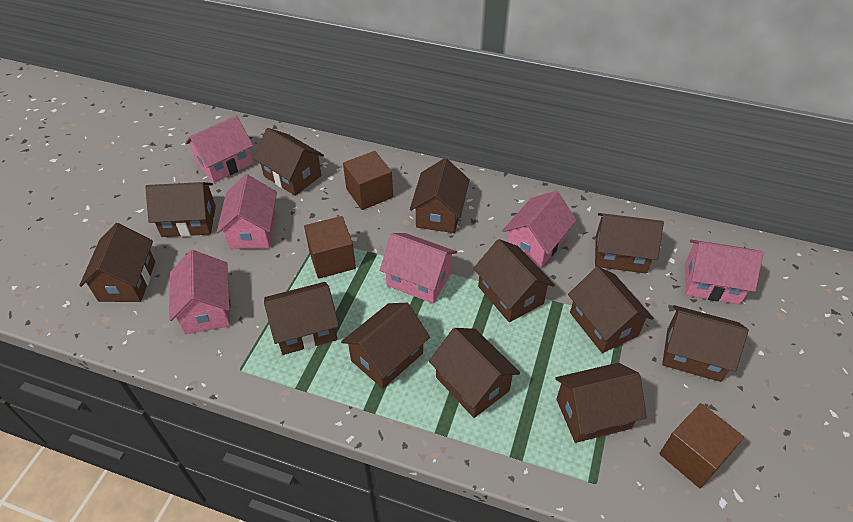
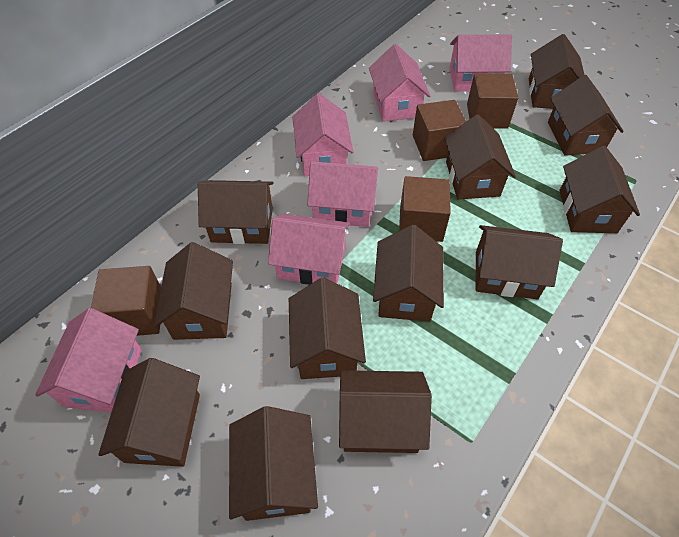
brown cube: [304,216,356,279] [343,151,393,210] [659,403,744,488] = 3 -> [91,266,161,336] [399,176,451,242] [413,100,466,161] [467,73,519,129] = 4

